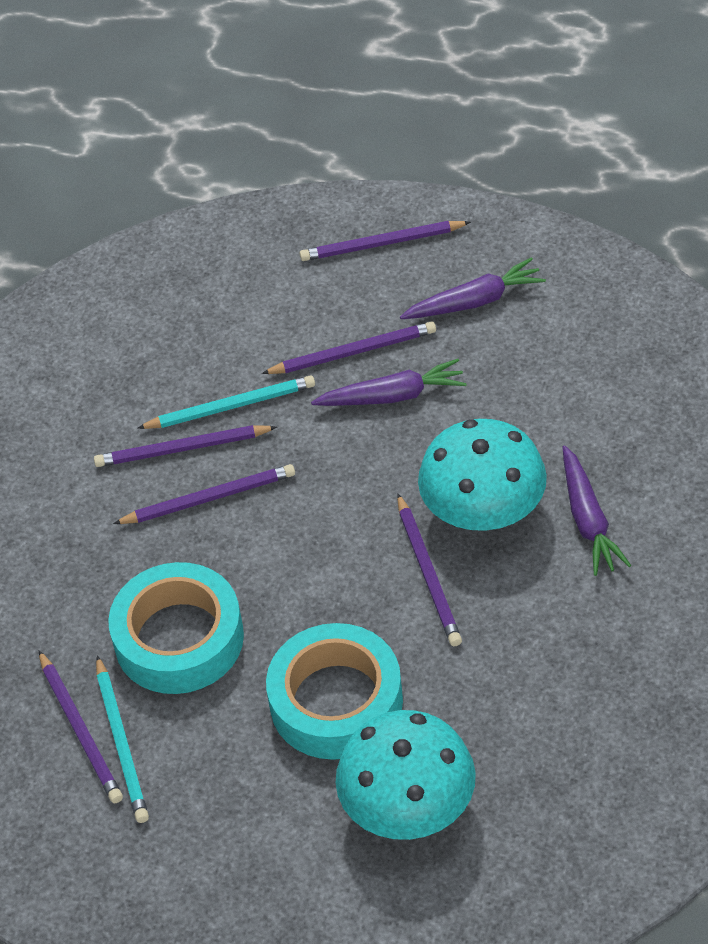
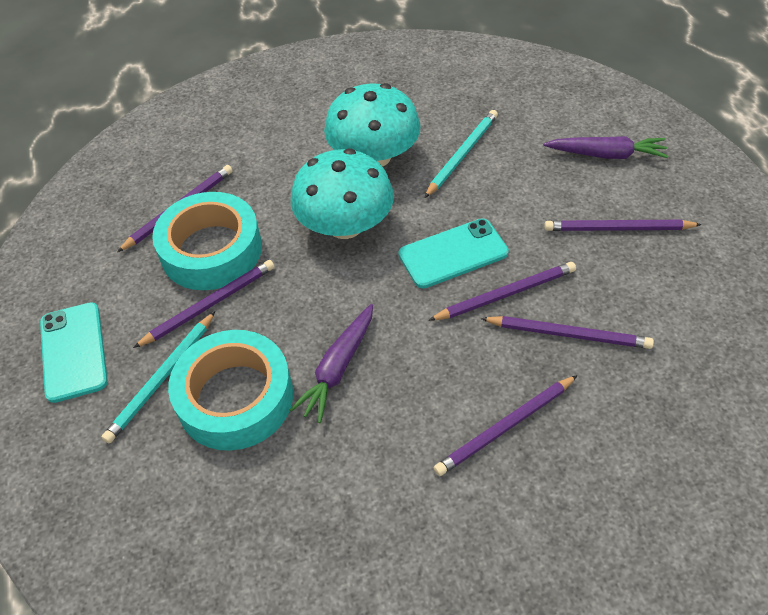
purple carrot: [311,359,467,406] [400,257,546,319] [562,446,631,576] = 3 -> [290,304,373,423] [543,136,669,159] = 2
turquoise phone: none = 0 -> [40,302,108,403] [398,219,509,288] = 2

